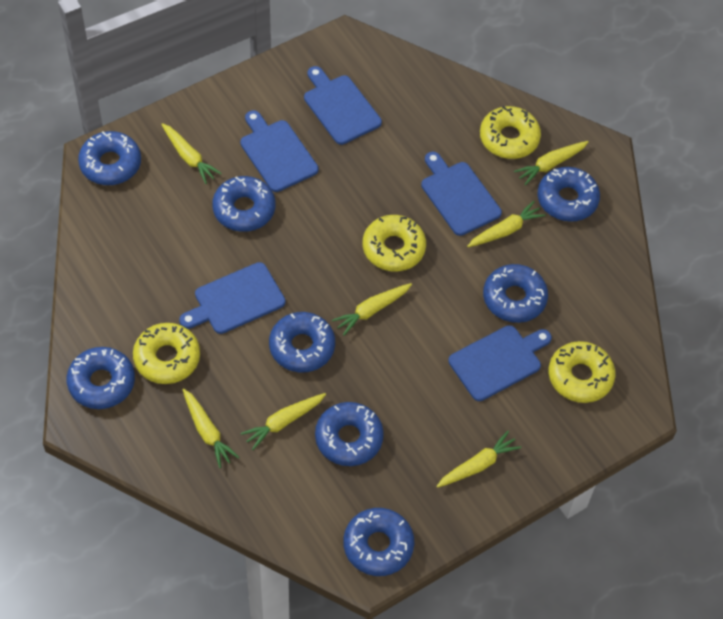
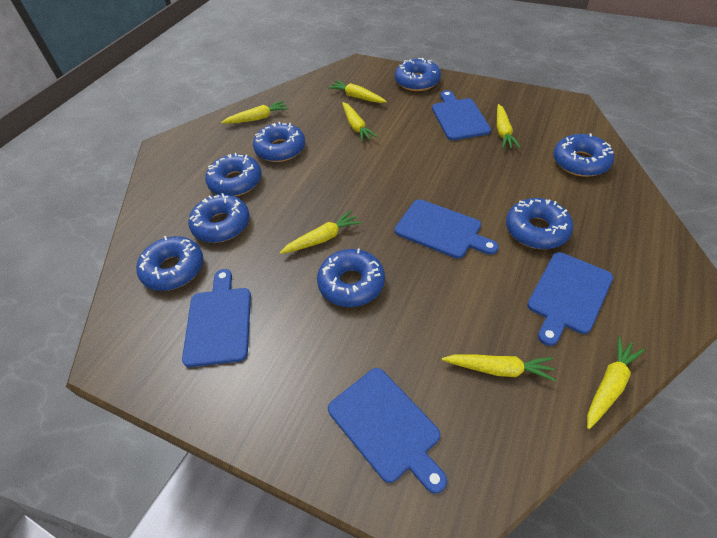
yellow donut: [133,323,200,384] [363,215,426,271] [480,106,541,159] [549,341,615,403] = 4 -> none = 0

